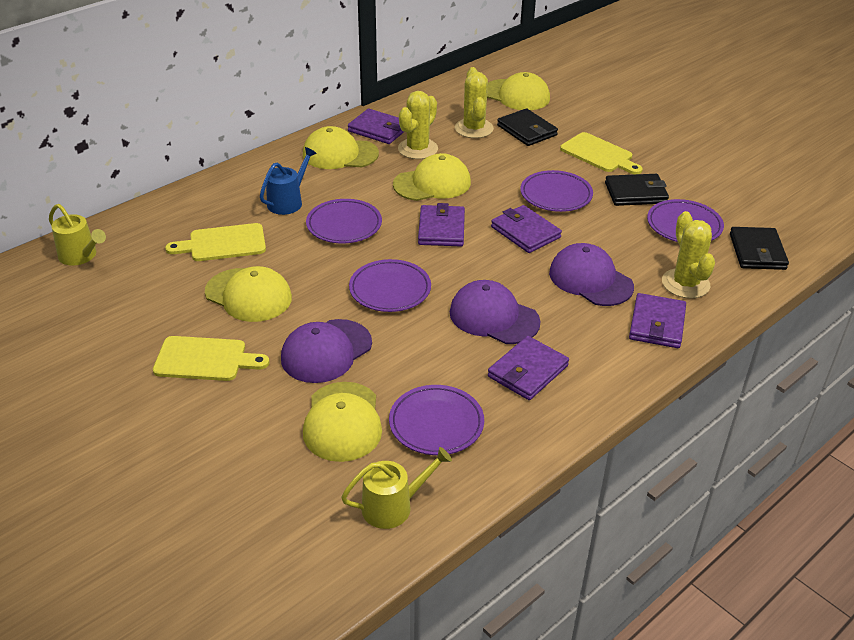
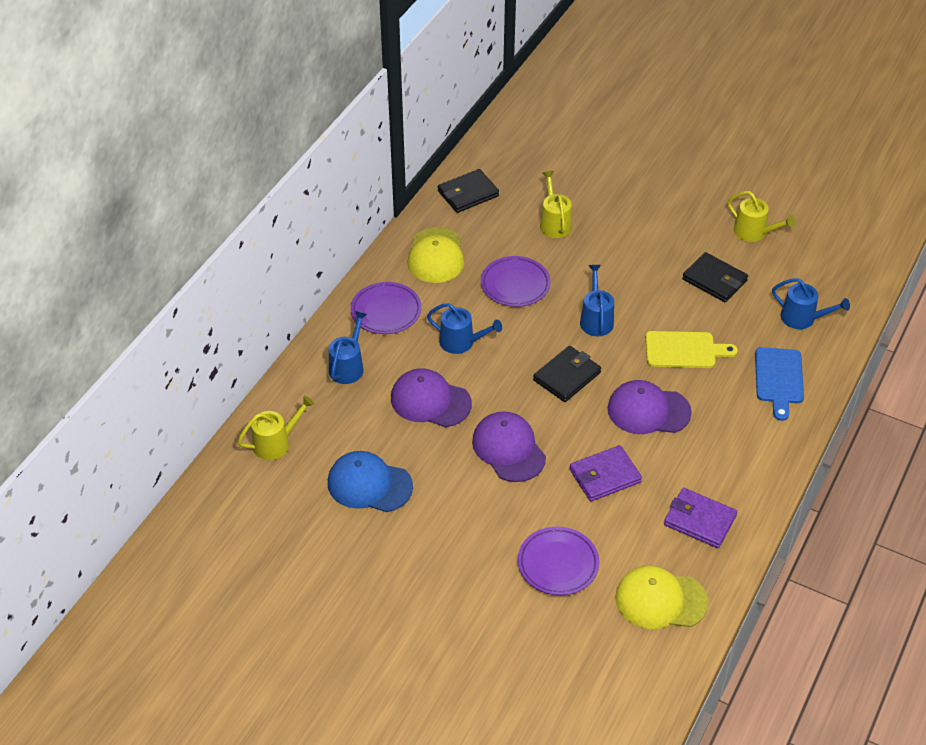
blue cap: none = 0 -> [328,451,413,512] = 1
blue cutting board: none = 0 -> [755,347,804,421] = 1
blue watering can: [260,147,317,215] = 1 -> [329,311,367,384] [427,303,502,354] [580,265,614,336] [772,278,850,329] = 4
purple plate: [306,199,382,243] [349,259,431,312] [389,385,484,455] [520,170,593,212] [647,199,724,242] = 5 -> [350,282,422,334] [481,256,551,307] [518,527,599,596] = 3
purple wallet: [348,109,404,144] [418,203,465,246] [488,336,569,400] [491,205,562,253] [629,293,686,348] = 5 -> [569,445,642,501] [664,488,737,548] = 2
yellow cactus: [398,91,438,159] [455,67,494,138] [662,211,715,298] = 3 -> none = 0
yellow cap: [205,266,292,322] [303,126,379,169] [303,382,382,462] [393,153,471,201] [487,72,550,110] = 5 -> [407,227,464,283] [615,566,709,629] = 2
yellow cutting board: [153,336,269,381] [165,223,266,261] [560,132,643,174] = 3 -> [646,331,738,368] = 1
yellow watering can: [49,204,106,266] [341,447,452,529] = 2 -> [238,395,314,460] [540,171,572,238] [728,191,795,242] = 3

